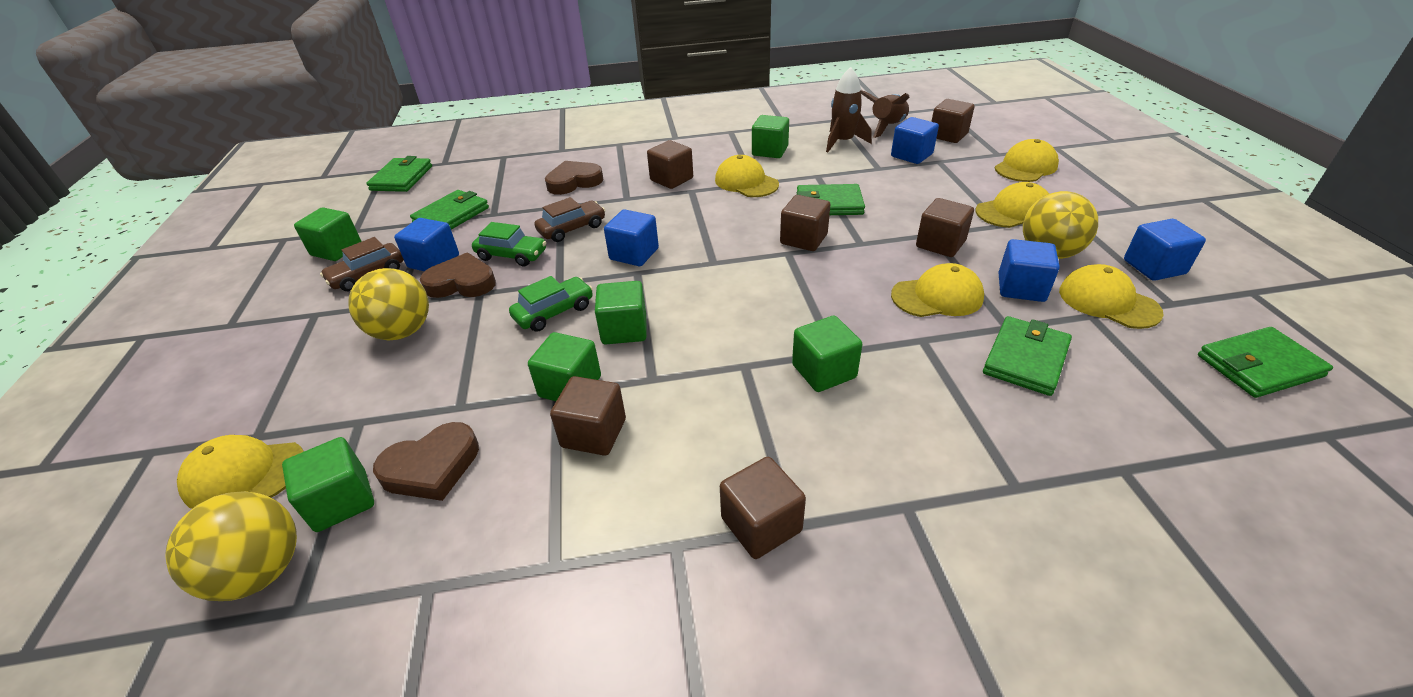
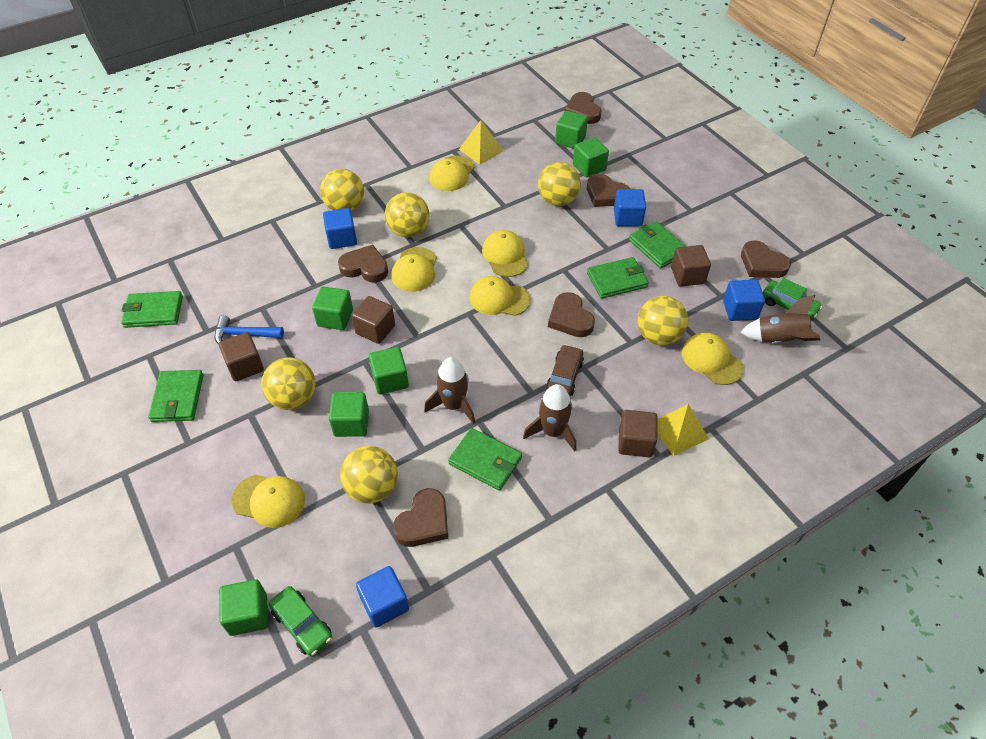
blue cube: [394,218,459,271] [604,209,659,266] [891,117,939,164] [998,239,1060,302] [1124,219,1206,281] = 5 -> [323,208,357,249] [356,566,409,628] [614,189,646,226] [723,280,765,321] = 4
blue hammer: none = 0 -> [215,315,284,344] = 1
brown car: [320,237,404,291] [534,197,605,242] = 2 -> [546,344,584,396] = 1
brown cube: [550,376,626,456] [647,140,693,189] [720,457,806,559] [780,195,831,251] [916,198,974,257] [931,99,975,143] = 6 -> [219,332,264,381] [352,296,395,344] [618,410,657,457] [671,245,711,287] = 4
brown heart: [373,422,479,501] [420,253,496,298] [545,161,604,195] = 3 -> [338,245,388,283] [393,488,448,547] [548,292,595,337] [564,92,602,124] [587,174,630,207] [741,240,791,278] = 6
brown rocket: [826,67,872,152] [861,90,909,138] = 2 -> [424,357,475,424] [523,384,576,451] [740,295,821,343] = 3
yellow ball: [165,491,297,601] [348,268,429,340] [1023,191,1098,259] = 3 -> [261,357,316,410] [320,169,364,211] [340,446,398,503] [385,192,429,237] [538,162,581,206] [637,296,688,345] = 6
yellow pyramid: none = 0 -> [459,120,503,165] [657,404,709,456] = 2

